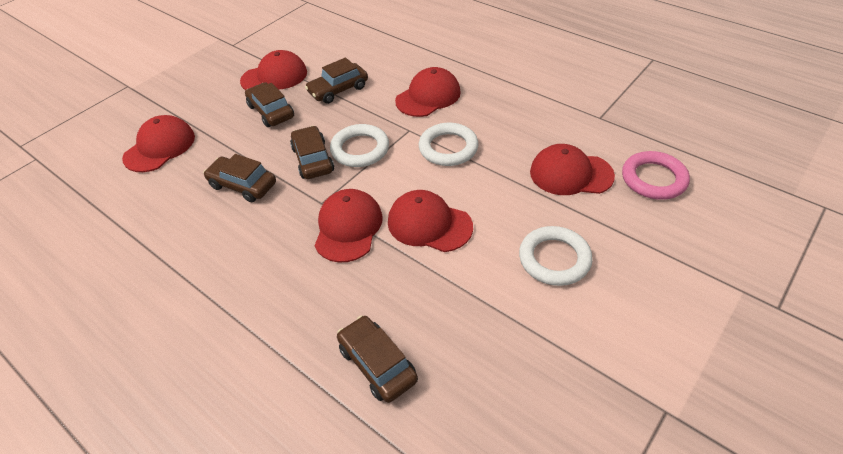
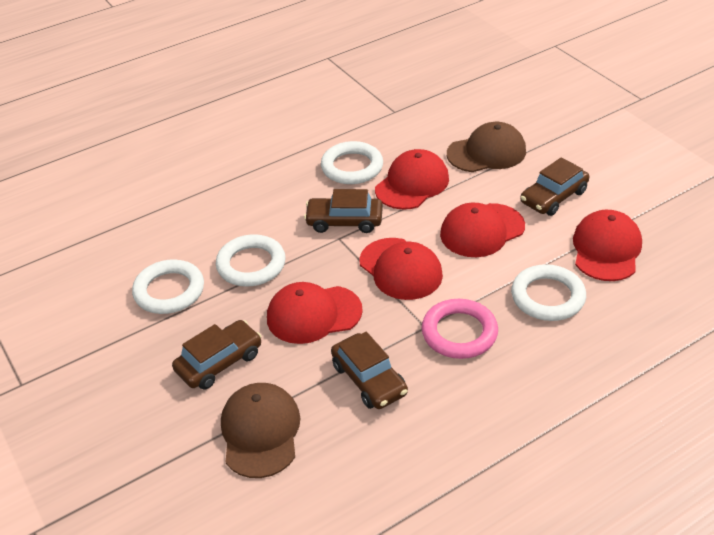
brown cap: none = 0 -> [221,383,300,478] [447,122,526,172] = 2
brown car: [203,154,276,202] [245,82,294,127] [290,126,334,179] [305,58,368,104] [337,315,418,403] = 5 -> [172,320,262,390] [304,189,383,233] [331,332,408,409] [520,157,589,216] = 4
red cap: [122,115,195,172] [240,50,307,90] [315,189,383,262] [388,190,473,252] [395,67,461,117] [530,144,615,195] = 6 -> [267,282,363,344] [359,238,443,300] [375,149,449,210] [440,203,525,257] [573,210,642,281] = 5
white ring: [330,124,389,167] [419,122,479,166] [519,226,593,286] = 3 -> [132,259,204,314] [216,234,286,287] [321,141,383,184] [511,264,586,321] = 4

